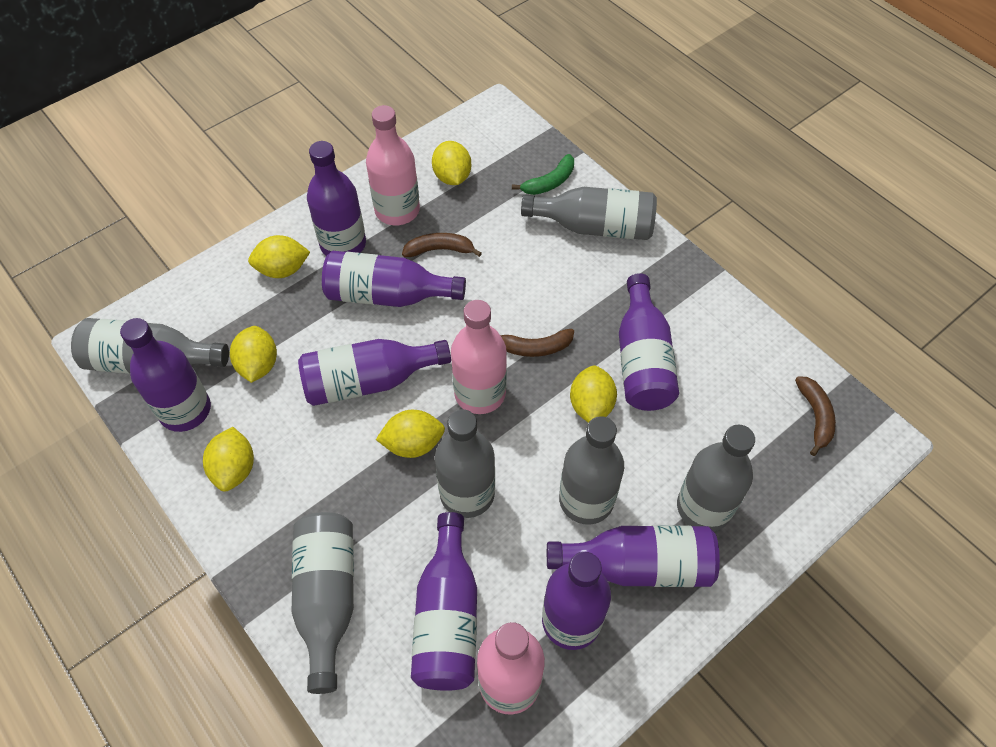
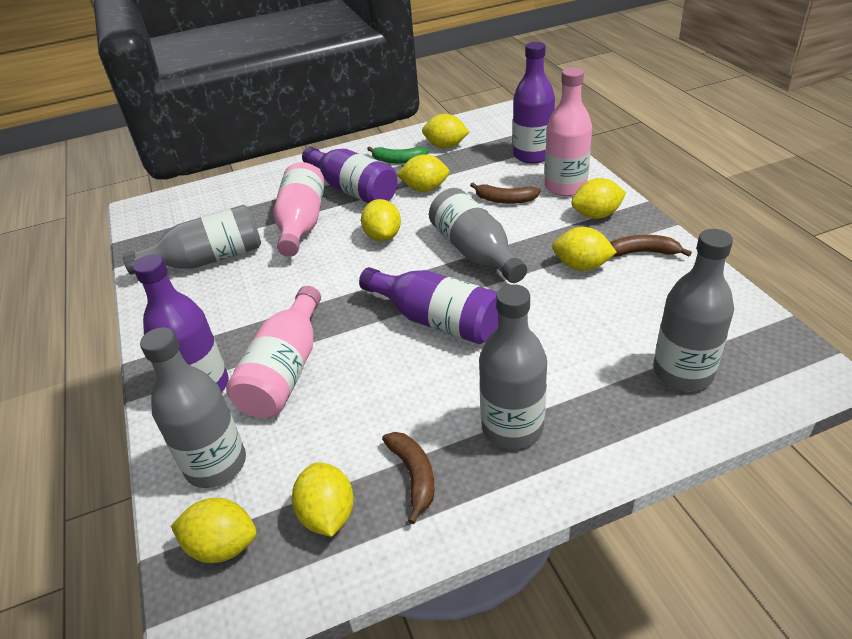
grey bottle: [71,318,229,374] [292,512,354,694] [435,409,495,518] [521,187,657,240] [559,416,624,525] [677,425,755,532] = 6 -> [122,205,261,275] [140,327,246,488] [429,188,527,283] [479,284,547,449] [653,229,734,391] = 5
purple bottle: [120,318,211,432] [298,339,451,406] [307,141,366,256] [322,251,466,307] [411,512,477,691] [542,552,611,650] [547,525,720,587] [619,273,679,411] = 8 -> [133,255,229,392] [302,147,397,203] [359,267,499,344] [513,42,555,164] = 4
yellow lemon: [203,427,254,491] [230,326,277,383] [248,235,310,278] [376,410,445,458] [432,141,471,185] [570,365,617,423] = 6 -> [171,498,257,563] [292,462,354,537] [361,199,401,241] [397,154,450,192] [422,114,470,148] [552,227,617,271] [571,178,626,219] = 7

